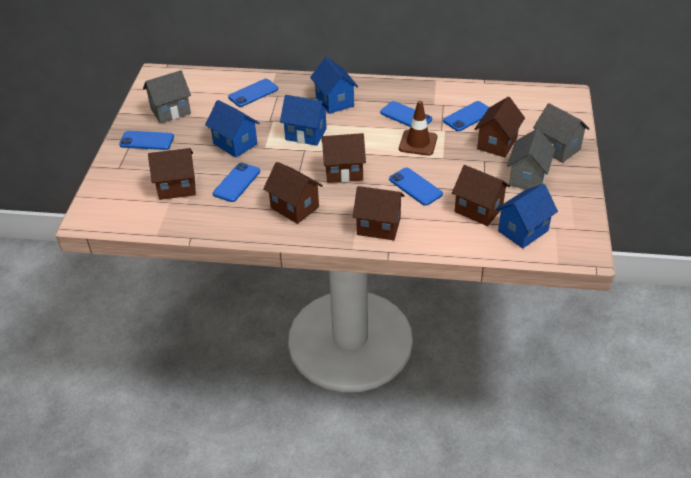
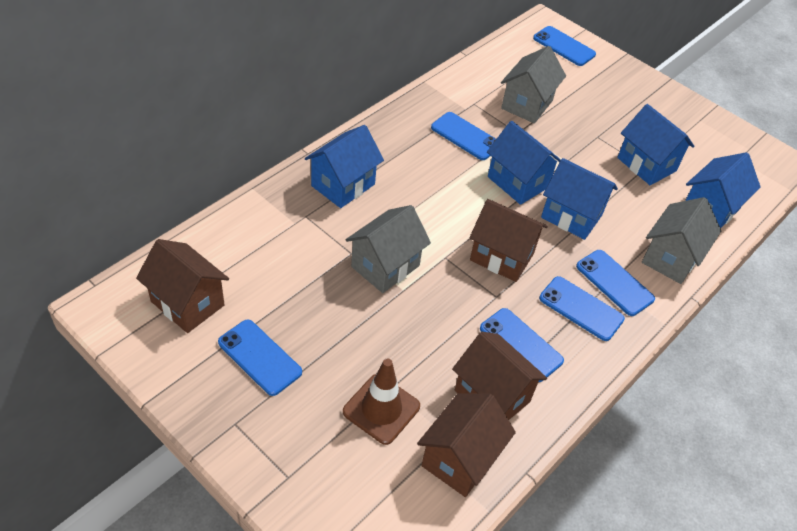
blue house: [205,100,260,158] [280,95,329,146] [310,57,358,114] [496,184,558,248] = 4 -> [305,125,384,208] [487,121,561,205] [541,158,618,240] [617,104,694,185] [685,152,761,228] = 5
brown house: [148,148,196,200] [263,162,323,224] [322,133,366,183] [353,186,405,240] [452,165,510,226] [475,97,525,157] = 6 -> [136,239,229,333] [417,393,516,497] [452,332,547,420] [469,199,548,282] = 4

